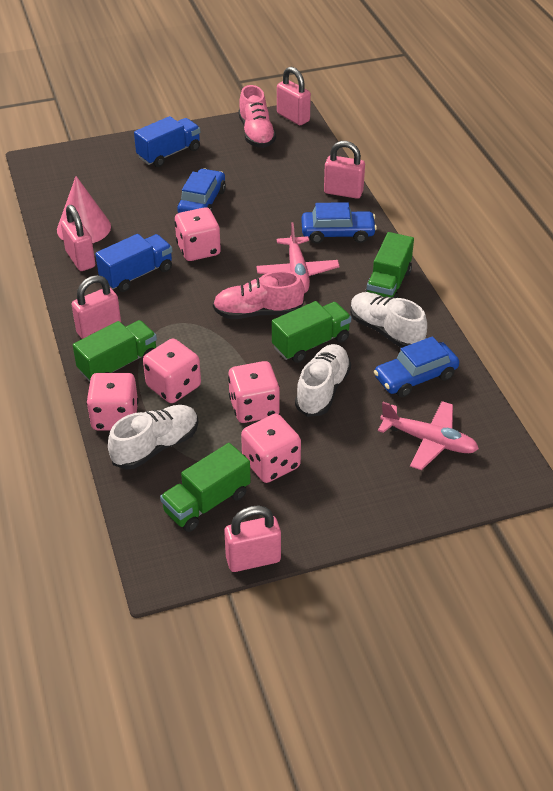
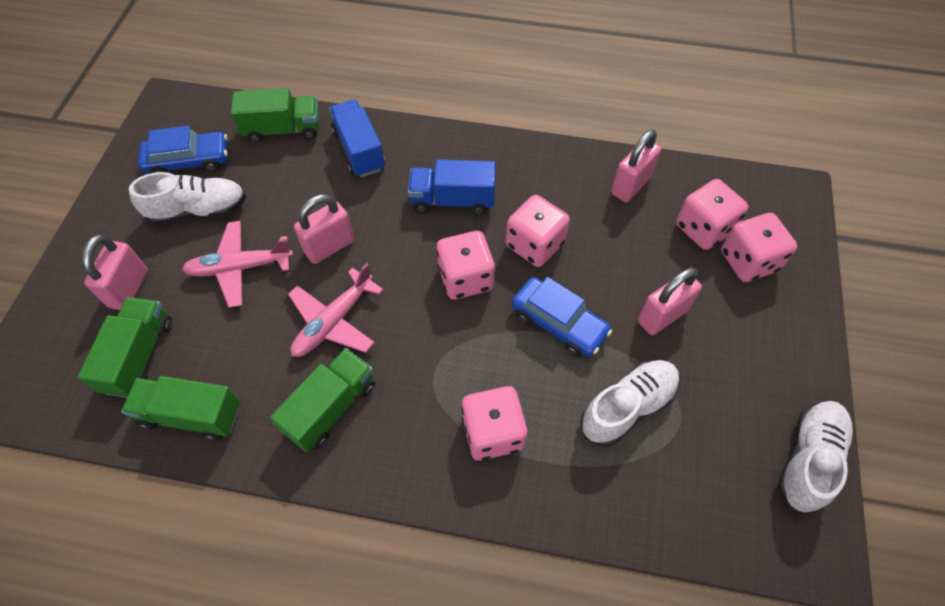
blue car: [177,169,226,213] [301,202,377,244] [374,336,459,397] = 3 -> [138,126,228,173] [511,277,612,357] = 2
pink cone: [57,176,111,243] = 1 -> none = 0
pink padlock: [61,205,95,271] [71,275,121,339] [224,505,281,572] [277,67,311,125] [324,141,365,199] = 5 -> [82,234,148,310] [294,194,354,264] [611,129,661,202] [638,267,702,335] = 4
pink shoe: [213,271,304,319] [238,85,276,148] = 2 -> none = 0

